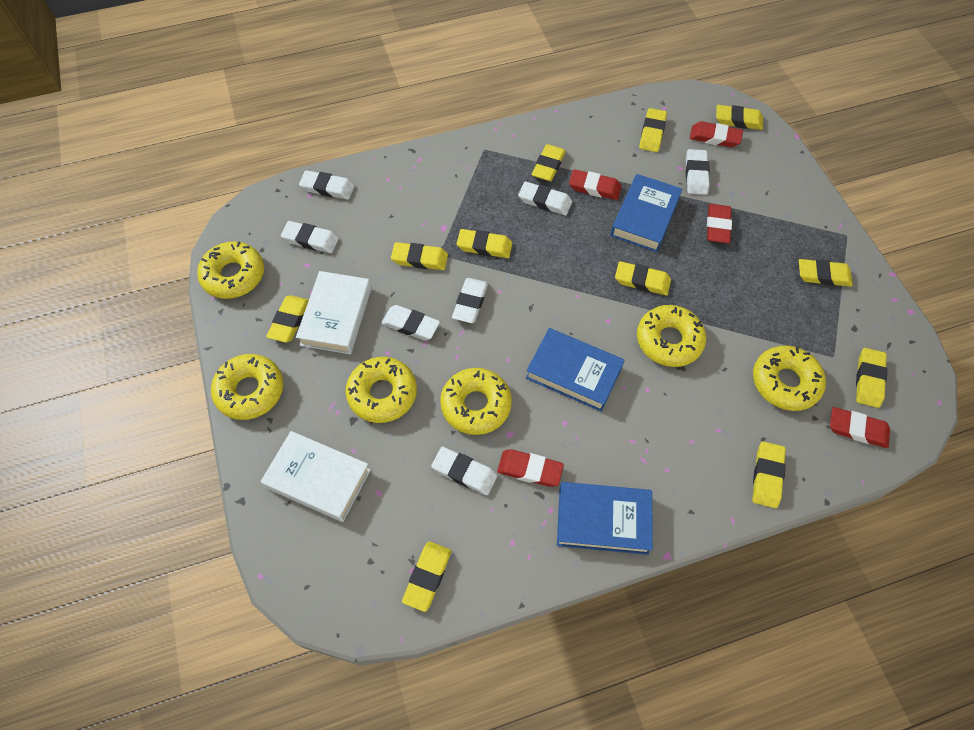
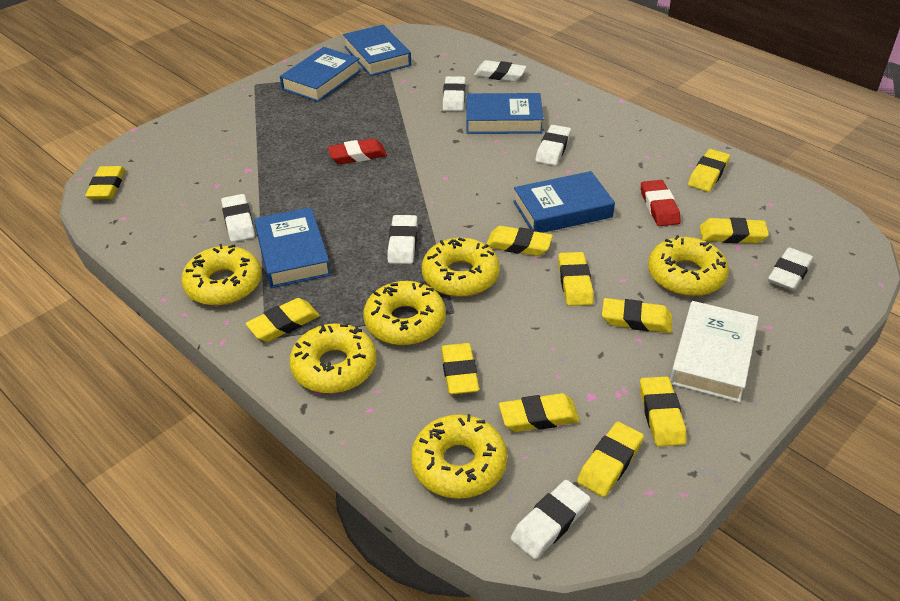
blue book: [526,328,625,412] [557,482,653,555] [610,174,682,252] = 3 -> [254,207,331,288] [280,47,361,102] [343,25,411,76] [467,93,543,134] [513,171,615,233] = 5
red eraser: [497,449,564,487] [569,169,621,200] [690,121,743,148] [707,204,732,243] [830,407,890,448] = 5 -> [328,138,387,164] [641,180,681,226] = 2
white book: [261,431,371,522] [296,271,371,354] = 2 -> [670,301,759,402] = 1

